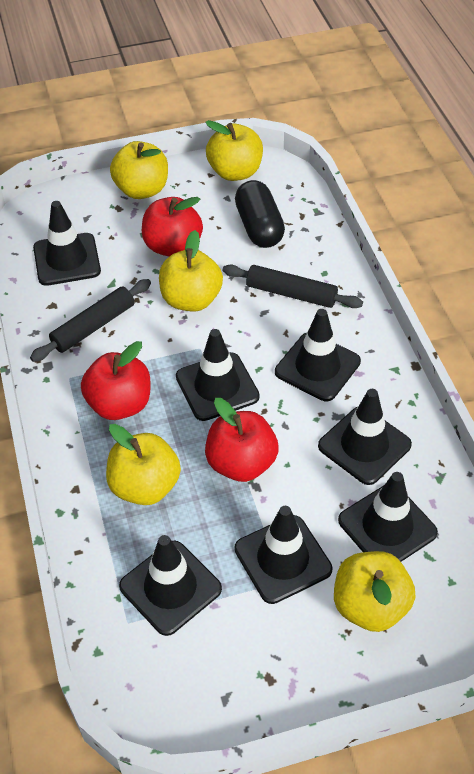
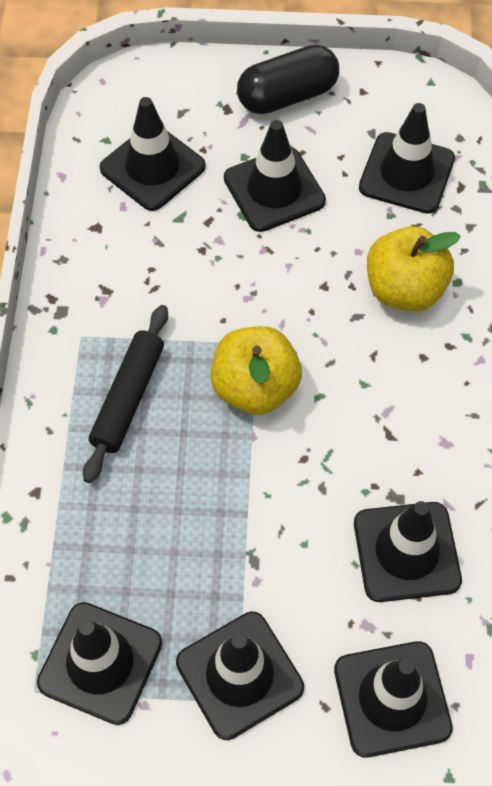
black rolling pin: [30,279,151,362] [223,264,363,308] = 2 -> [83,305,168,483] = 1
red apple: [81,341,150,420] [142,197,203,257] [205,398,279,482] = 3 -> none = 0
yellow apple: [106,424,181,505] [110,141,168,199] [159,230,223,312] [206,120,263,181] [334,551,416,632] = 5 -> [210,326,302,415] [367,226,460,311] = 2

